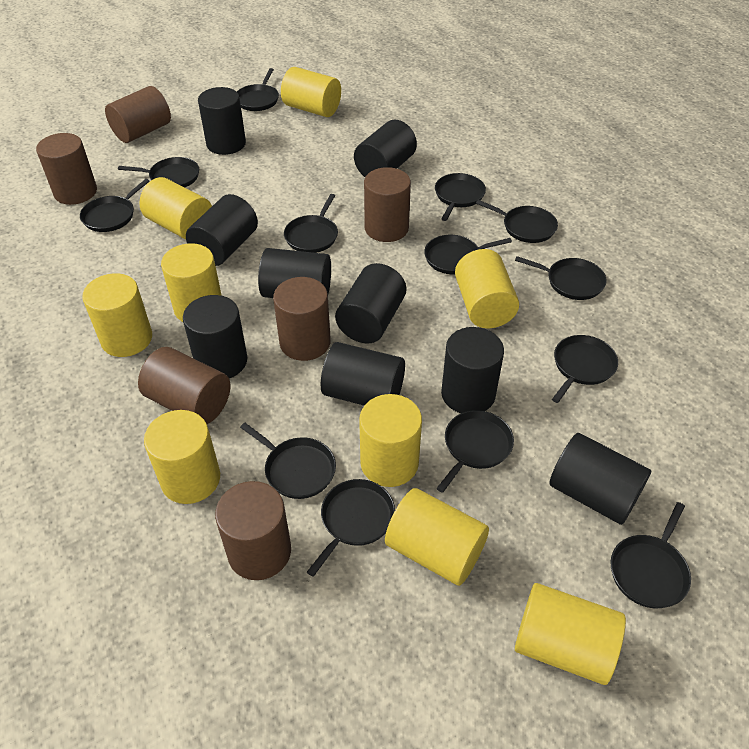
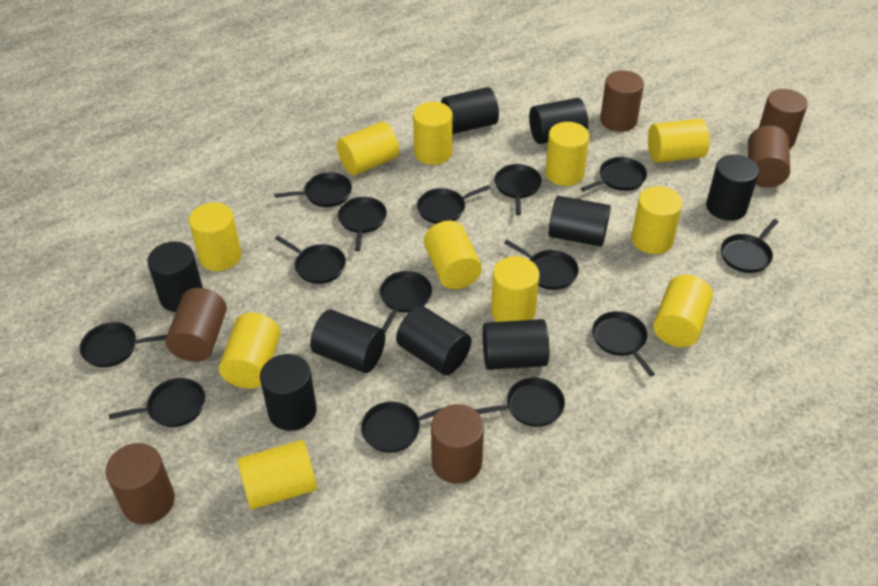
black pan: [80,179,150,232] [118,157,199,187] [237,68,279,111] [240,423,336,499] [284,194,338,253] [307,479,395,577] [424,235,512,274] [435,173,486,221] [436,410,514,493] [476,200,558,243] [515,256,607,300] [552,335,618,403] [611,502,691,608] = 13 -> [80,322,167,367] [109,378,205,427] [274,172,352,207] [275,236,346,284] [338,197,387,252] [361,402,444,453] [379,271,432,332] [417,185,490,224] [474,378,565,427] [494,164,542,215] [504,240,579,290] [581,157,647,192] [592,311,655,377] [721,219,779,273] = 14
yellow cylinder: [82,273,152,357] [139,177,212,239] [144,410,220,504] [161,243,222,322] [281,67,341,117] [359,394,422,487] [385,488,489,586] [455,249,519,328] [515,583,626,685] = 9 -> [189,203,241,271] [219,313,281,389] [237,440,317,510] [337,122,399,176] [413,102,453,165] [424,220,482,289] [491,256,539,322] [545,122,589,186] [631,186,683,254] [648,119,709,163] [653,275,713,347] = 11

